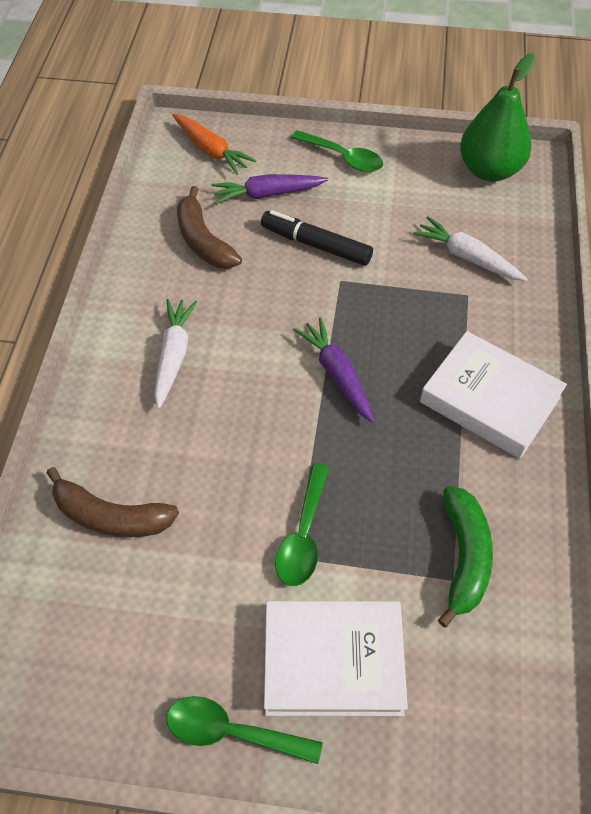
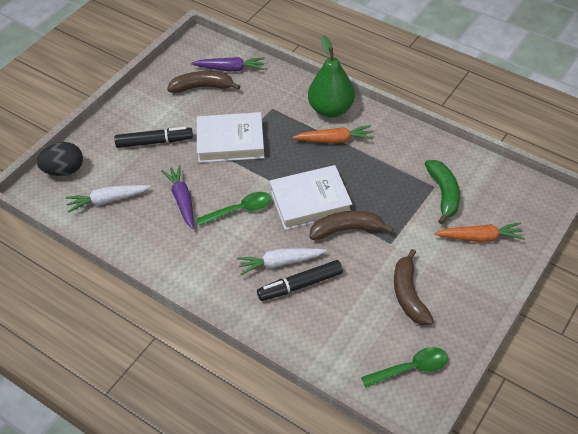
black egg: none = 0 -> [37,142,83,176] = 1
black marker: [261,210,373,266] = 1 -> [114,127,193,148] [257,260,343,301] = 2
brown banana: [47,467,179,537] [177,186,242,269] = 2 -> [167,71,241,93] [309,211,394,240] [394,249,434,325] = 3
green spoon: [166,696,323,764] [275,463,330,586] [291,130,383,172] = 3 -> [197,192,272,226] [361,347,448,388] = 2
orange carrot: [172,114,257,175] = 1 -> [293,125,373,143] [434,222,525,242] = 2

